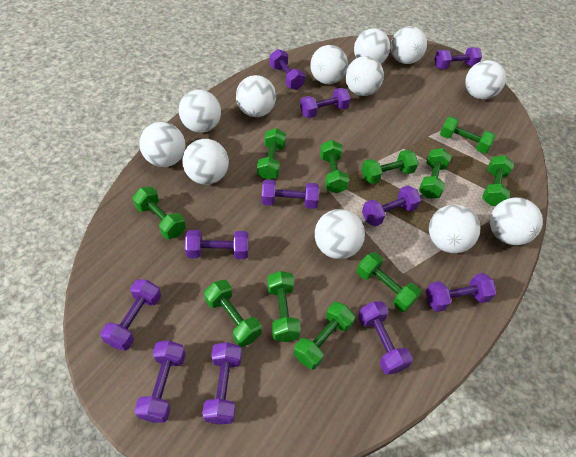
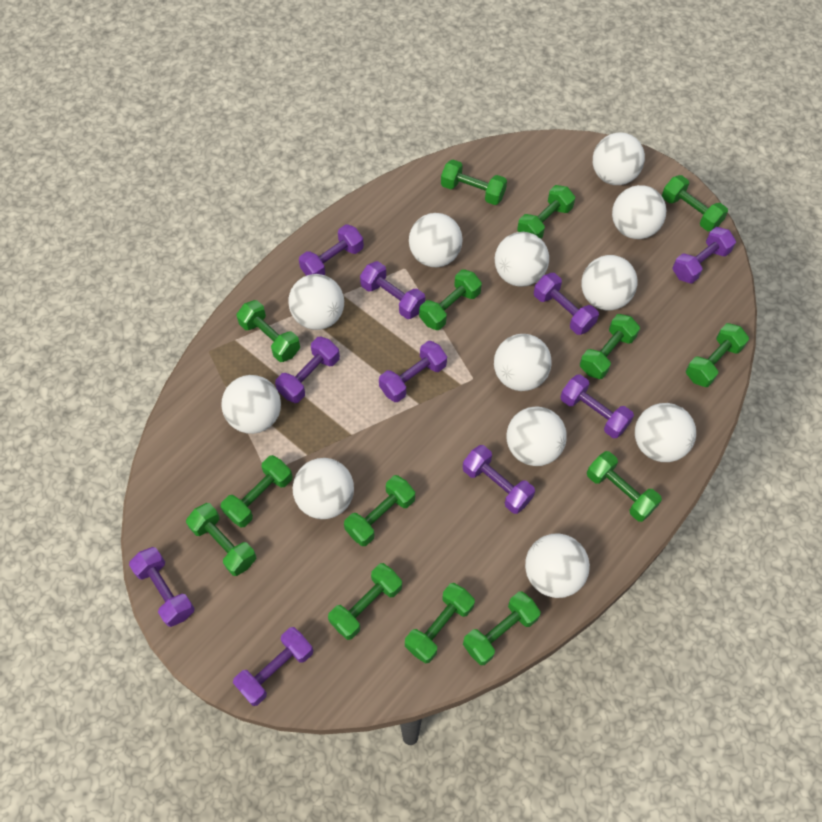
green dumbbell: [132,187,186,239] [204,280,262,347] [257,128,286,180] [267,271,301,342] [294,302,355,370] [320,140,349,193] [357,252,421,312] [362,150,418,184] [419,148,451,199] [440,116,496,154] [482,156,514,206] = 11 -> [186,503,256,576] [221,455,292,527] [237,300,300,362] [328,563,402,640] [344,475,415,546] [405,583,475,664] [419,269,482,330] [441,159,507,205] [463,592,541,665] [517,185,575,239] [580,314,640,379] [587,451,662,522] [662,175,728,231] [686,323,749,387] = 14
purple dumbbell: [100,279,161,351] [134,341,186,423] [185,230,249,259] [202,342,242,424] [261,179,319,209] [269,49,305,90] [300,88,351,118] [358,302,413,375] [362,185,421,226] [426,273,496,312] [434,47,482,69] = 11 -> [129,547,195,627] [233,627,313,706] [275,337,340,403] [299,224,364,276] [360,261,425,319] [379,341,447,402] [463,445,535,514] [534,273,599,335] [560,374,634,438] [673,227,736,284] = 10

